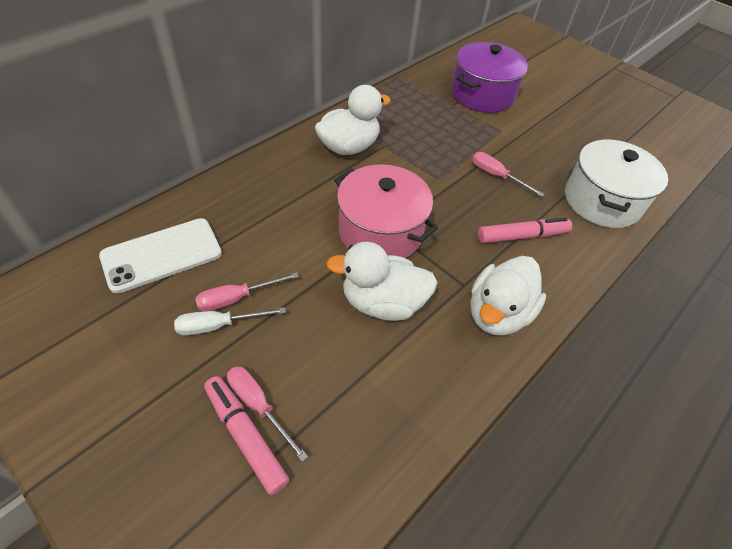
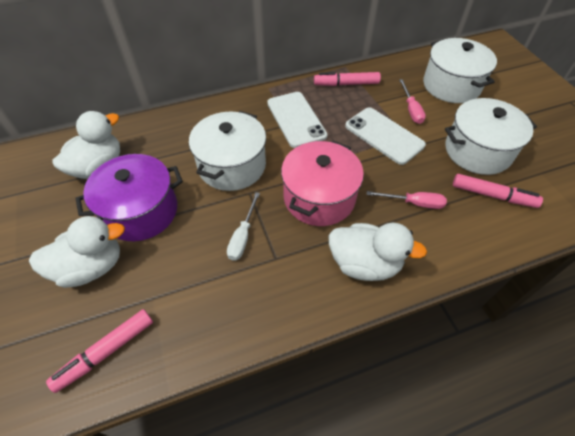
pink marker: [204,376,289,495] [478,217,572,243] = 2 -> [46,309,153,393] [314,72,381,86] [453,174,543,208] = 3
pink screwdriver: [195,272,299,311] [227,366,308,462] [472,152,545,197] = 3 -> [367,191,447,209] [399,79,426,124] = 2
white phone: [99,218,222,294] = 1 -> [267,92,327,148] [345,107,426,165] = 2
white pot: [565,140,668,228] = 1 -> [189,111,266,191] [423,38,497,103] [445,98,537,175] = 3

